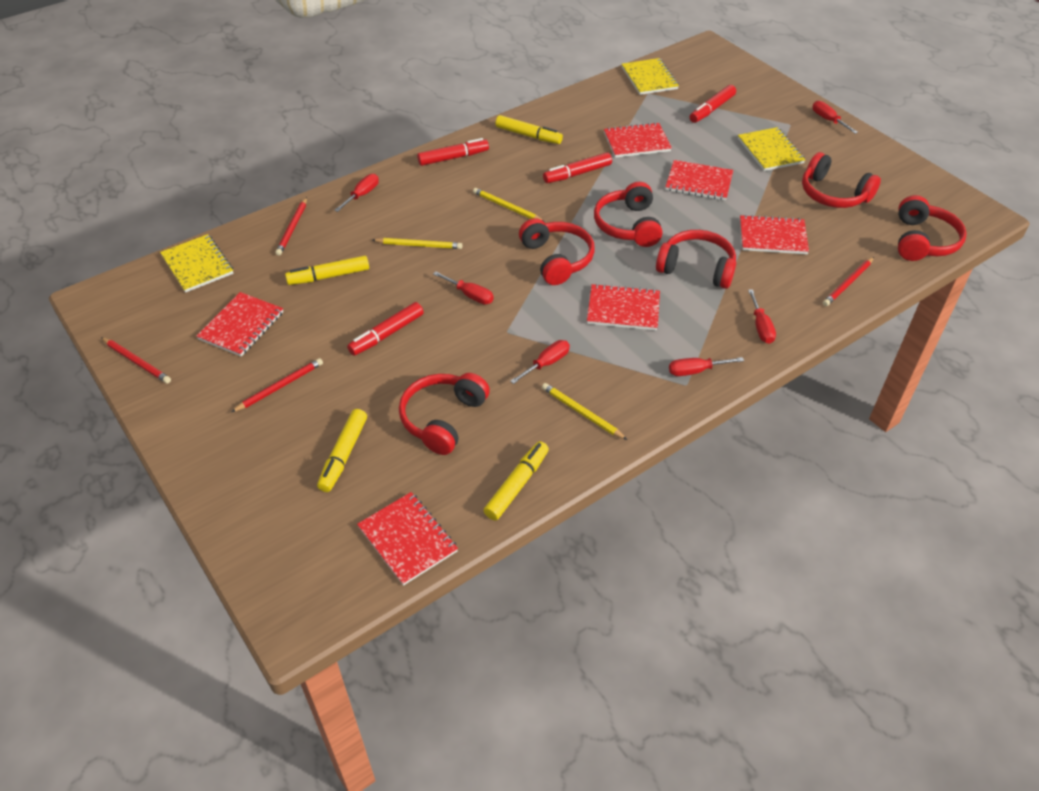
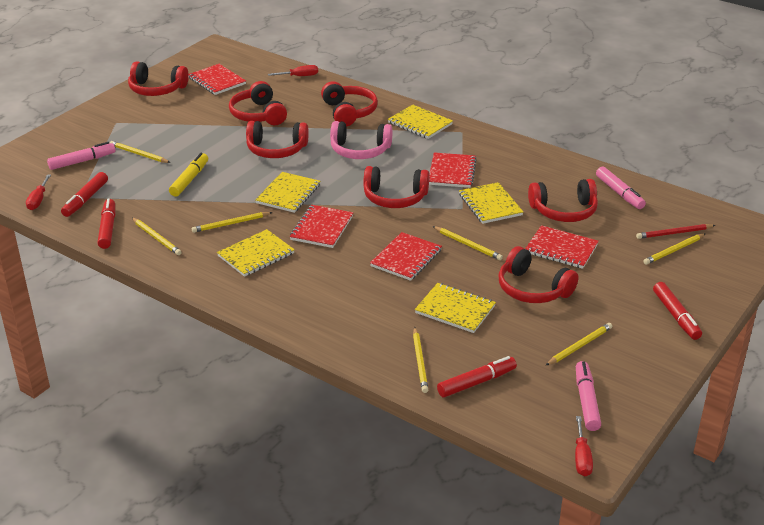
pink headphones: none = 0 -> [330,121,392,159] = 1
pink marker: none = 0 -> [47,142,116,170] [576,361,601,431] [596,167,646,209] = 3
red headphones: [399,373,490,455] [519,218,595,285] [594,182,662,247] [656,230,736,289] [802,152,881,208] [898,195,967,261] = 6 -> [128,61,189,96] [229,81,287,125] [246,121,309,158] [321,81,378,126] [363,166,429,208] [499,246,578,303] [528,179,598,222] = 7
red notebook: [196,292,283,356] [357,492,458,586] [587,284,660,331] [604,122,672,158] [665,160,733,201] [740,215,809,254] = 6 -> [189,64,246,95] [290,205,353,248] [370,232,442,281] [429,152,477,188] [525,225,599,269] = 5
red pencil: [101,337,171,383] [231,358,323,412] [275,197,307,256] [823,257,874,306] = 4 -> [636,224,716,239] = 1
red screwdriver: [334,174,379,212] [433,271,494,304] [510,340,570,384] [669,357,744,376] [748,289,776,344] [812,101,858,134] = 6 -> [26,174,51,210] [268,65,318,76] [575,416,593,476] = 3
yellow marker: [285,256,369,285] [317,409,367,492] [484,441,549,521] [495,115,563,144] = 4 -> [169,153,208,197] = 1
yellow notebook: [160,234,233,293] [622,58,679,95] [738,127,805,171] = 3 -> [217,229,295,277] [255,172,320,213] [388,105,453,139] [415,283,496,333] [459,182,523,224] = 5
yellow pencil: [373,238,462,249] [473,188,545,222] [542,383,627,440] = 3 -> [110,141,171,163] [132,218,182,255] [192,212,273,233] [413,327,428,393] [433,226,503,260] [545,323,612,366] [643,233,706,265] = 7

